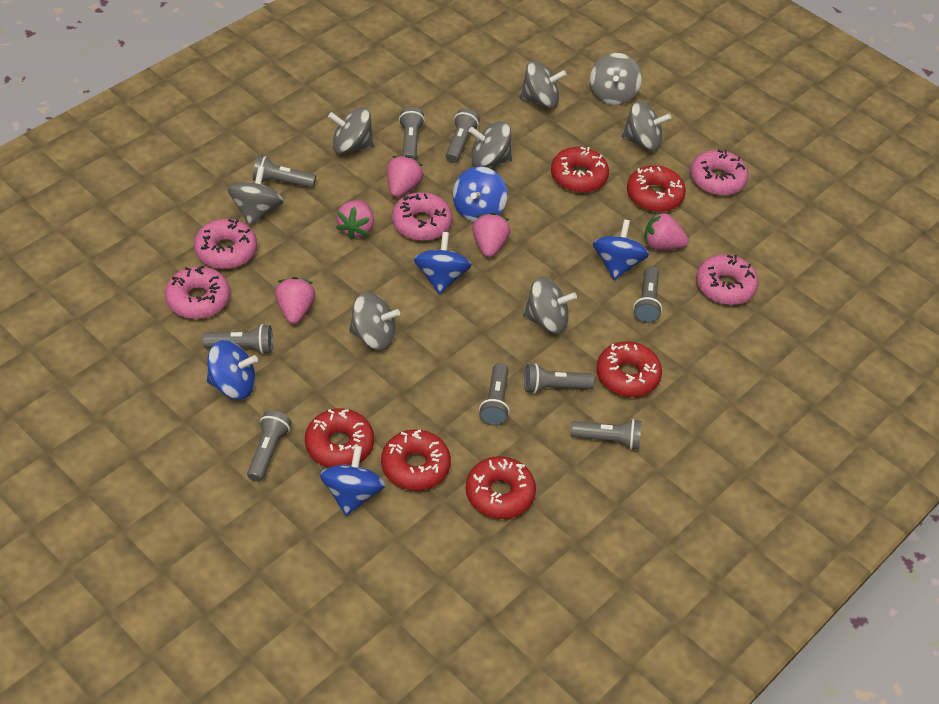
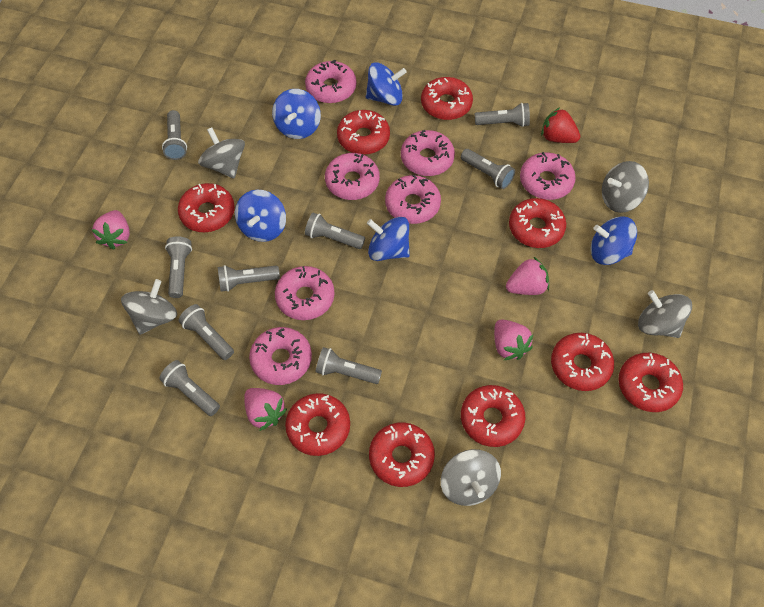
grey spinning top: [228,166,284,226] [328,107,374,154] [349,292,400,351] [469,121,512,167] [519,61,567,109] [523,277,577,334] [590,53,642,105] [621,101,671,151] = 8 -> [121,279,177,335] [198,128,245,179] [441,449,501,506] [602,161,649,213] [638,290,692,338] = 5
pink donut: [165,266,230,319] [194,219,257,269] [392,192,452,241] [690,150,749,196] [696,254,759,305] = 5 -> [249,327,312,385] [275,266,334,320] [305,60,356,103] [325,153,380,200] [385,175,441,224] [401,130,455,176] [520,152,576,200] = 7
pink strawberry: [275,277,315,324] [336,200,374,240] [387,155,424,197] [472,213,510,257] [644,211,689,250] = 5 -> [91,210,130,250] [244,388,287,431] [494,319,533,360] [506,257,549,295] = 4
red donut: [305,408,374,468] [381,429,451,491] [466,456,536,519] [551,147,609,193] [596,342,662,397] [627,165,686,212] = 6 -> [178,183,235,232] [285,393,350,456] [337,110,390,155] [369,423,435,487] [421,77,473,120] [461,385,525,447] [509,198,566,248] [551,333,614,391] [618,353,683,412] = 9
red strawberry: none = 0 -> [541,108,580,143] = 1

